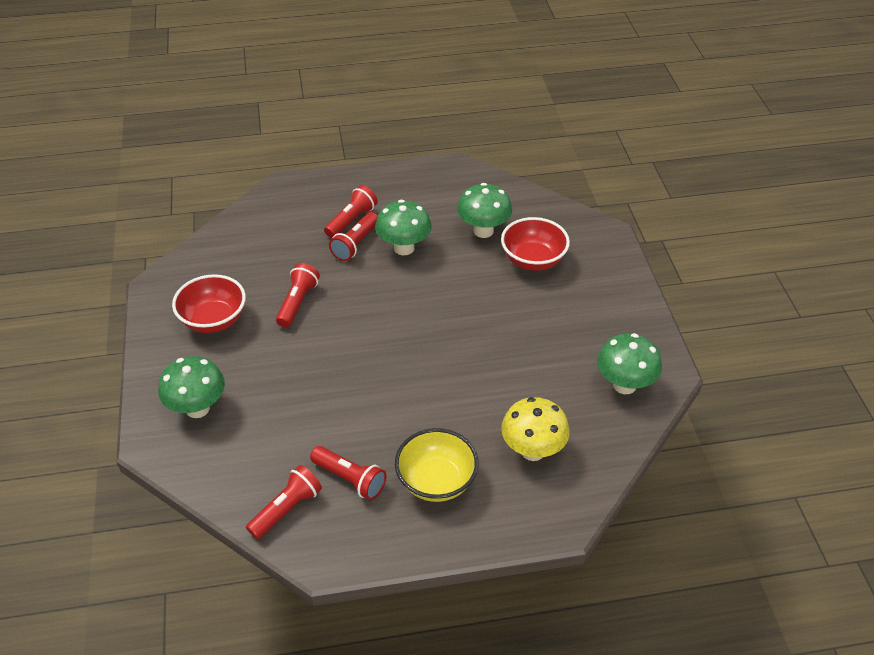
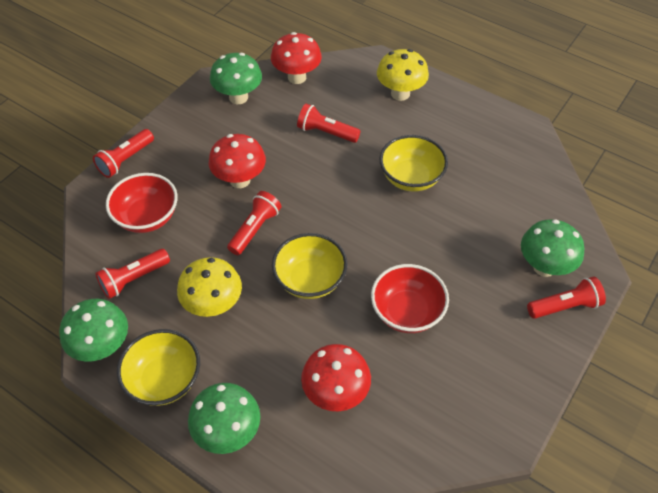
red mushroom: none = 0 -> [209,134,266,188] [271,32,322,84] [301,344,371,411] = 3
yellow bowl: [395,428,479,502] = 1 -> [117,329,200,406] [272,233,348,299] [379,135,448,192] = 3
yellow mushroom: [501,397,570,461] = 1 -> [177,257,242,317] [377,49,429,101] = 2

